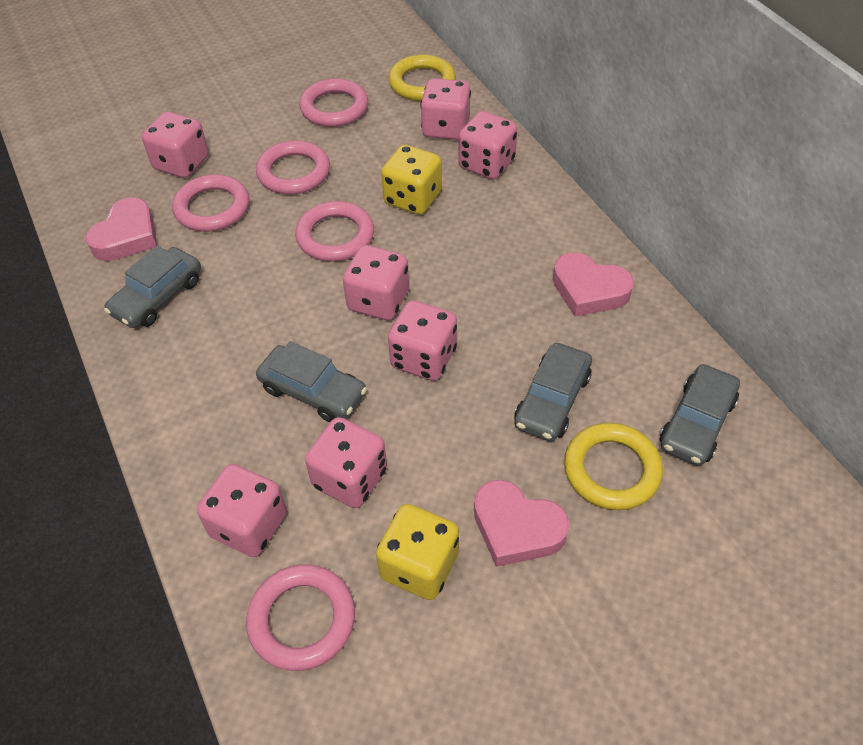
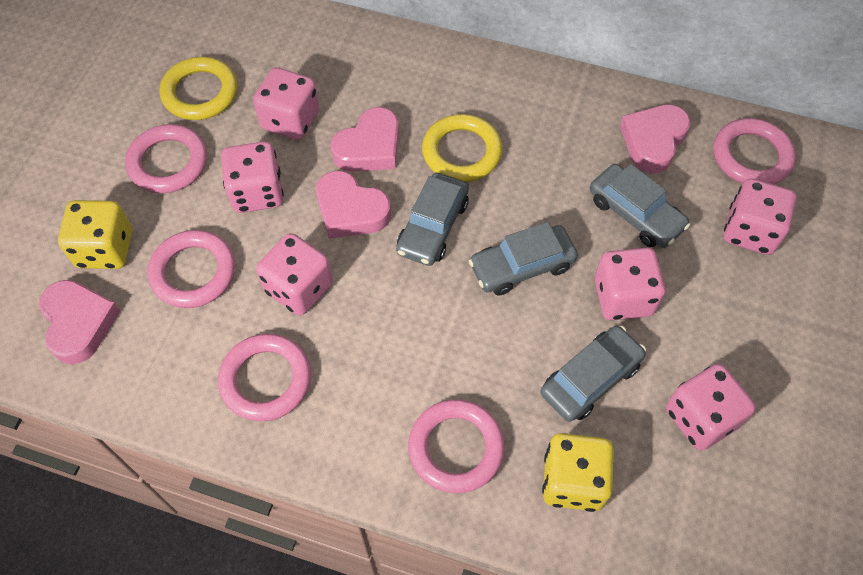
pink dice: [142,111,209,178] [197,464,287,557] [305,417,387,508] [343,245,409,320] [388,300,457,381] [420,78,471,140] [458,111,518,179] = 7 -> [221,141,284,213] [253,67,320,140] [256,233,333,315] [595,248,666,320] [666,364,756,450] [724,179,797,255] = 6
pink heart: [86,197,157,261] [474,480,570,567] [553,252,634,317] = 3 -> [39,280,120,364] [316,171,391,239] [330,107,399,172] [620,105,691,173] = 4

